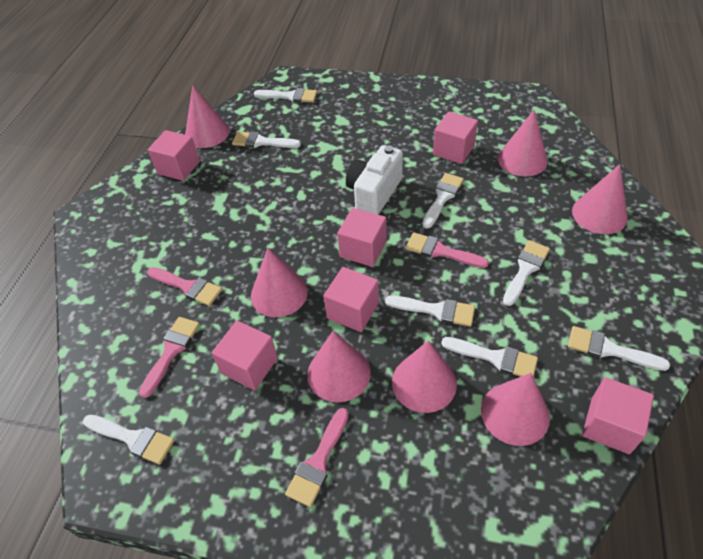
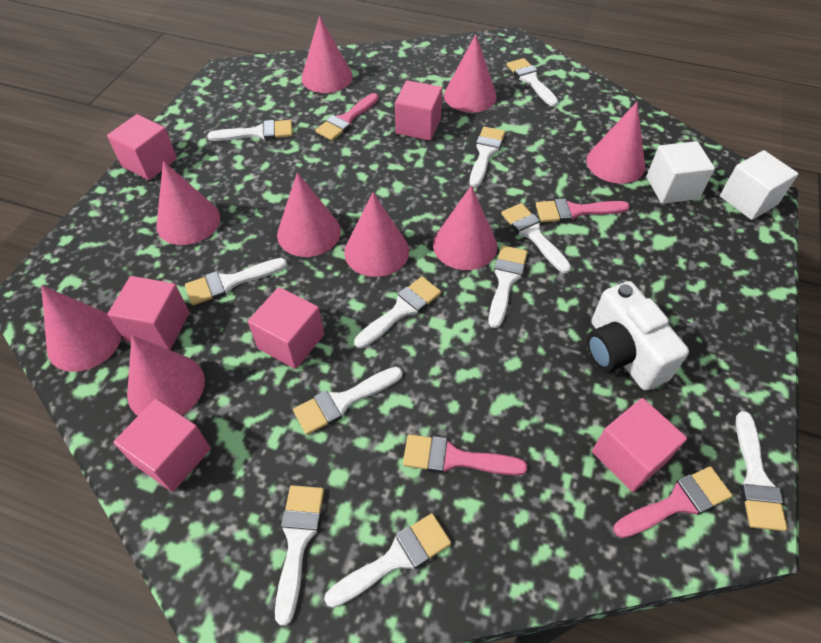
pink cone: [185,85,230,148] [251,248,308,317] [307,331,371,402] [392,340,457,413] [481,373,550,446] [498,110,548,177] [572,164,628,234] = 7 -> [41,285,122,372] [127,335,205,416] [156,161,220,245] [277,172,341,257] [301,16,353,93] [344,192,409,277] [433,185,497,270] [444,34,497,113] [586,102,645,184] = 9
white brush: [83,414,175,464] [232,131,301,148] [254,88,317,103] [385,296,475,327] [422,173,464,228] [441,337,538,378] [503,240,550,306] [568,326,670,371] = 8 -> [185,258,287,305] [207,120,293,141] [275,485,324,626] [293,367,403,435] [324,513,451,608] [354,277,441,348] [469,127,505,187] [488,245,528,328] [501,203,571,273] [507,58,558,106] [736,411,787,531] = 11
white cube: none = 0 -> [646,141,715,204] [720,150,798,220] = 2

